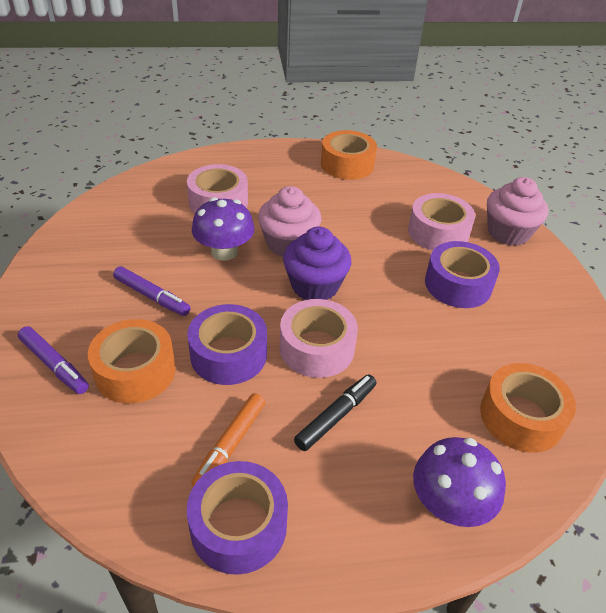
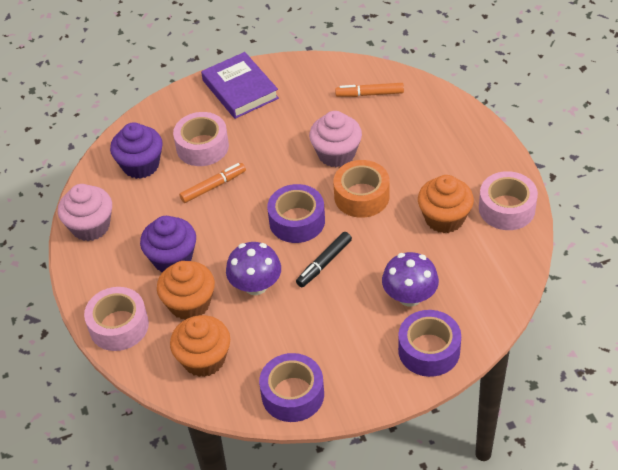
orange cupcake: none = 0 -> [157,261,215,320] [170,315,230,377] [418,175,474,233] = 3
orange marker: [191,393,265,487] = 1 -> [179,163,246,203] [335,83,404,97] = 2
orange tape: [88,319,176,404] [321,130,377,180] [480,363,576,453] = 3 -> [333,160,389,218] = 1
purple book: none = 0 -> [201,52,279,119] = 1
purple cupcake: [283,227,351,300] = 1 -> [110,122,163,179] [140,216,196,272] = 2
purple marker: [18,326,89,394] [113,266,191,316] = 2 -> none = 0

